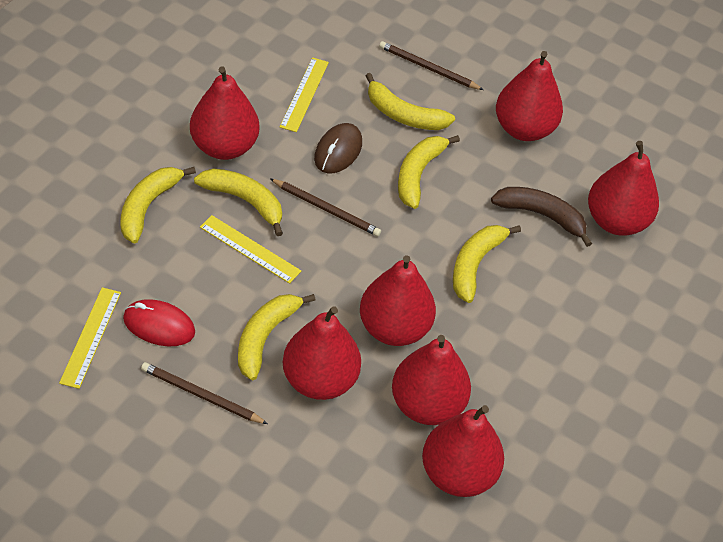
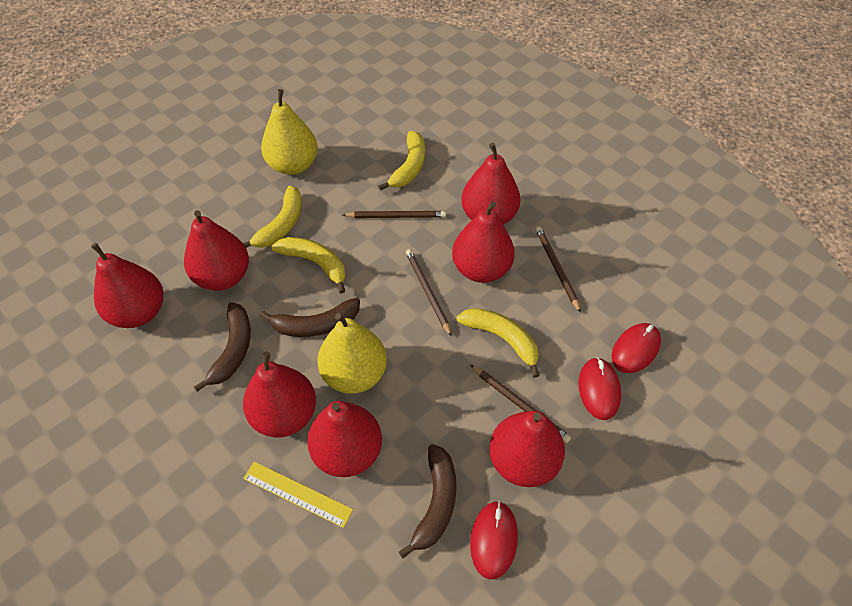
brown banana: [491,187,592,247] = 1 -> [194,302,251,392] [260,298,360,337] [399,444,457,558] = 3
brown mouse: [314,123,362,174] = 1 -> none = 0
brown pencil: [141,362,268,424] [271,179,381,236] [379,41,483,90] = 3 -> [343,211,446,218] [406,249,452,337] [470,365,571,443] [535,226,581,313] = 4
red mouse: [123,299,195,346] = 1 -> [470,501,518,579] [579,357,621,420] [612,323,661,373] = 3
yellow banana: [120,167,196,244] [194,169,283,236] [238,294,315,380] [365,73,455,130] [398,135,460,209] [453,225,521,303] = 6 -> [243,185,302,248] [271,237,346,293] [378,131,425,191] [456,308,540,378] = 4
yellow pear: none = 0 -> [261,89,318,175] [317,313,387,394] = 2
yellow ruler: [59,287,121,389] [200,215,301,284] [280,57,329,132] = 3 -> [243,462,353,528] = 1

